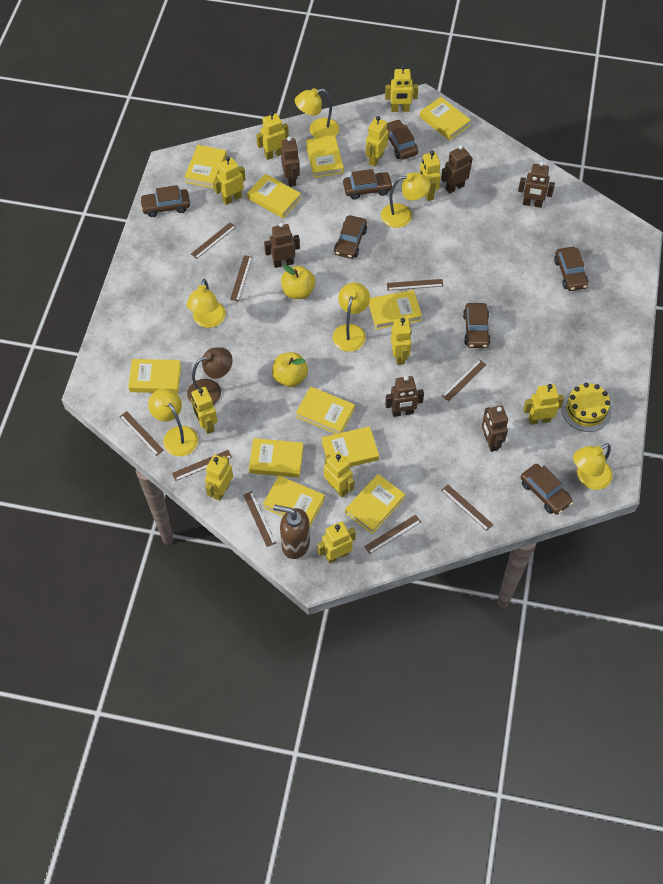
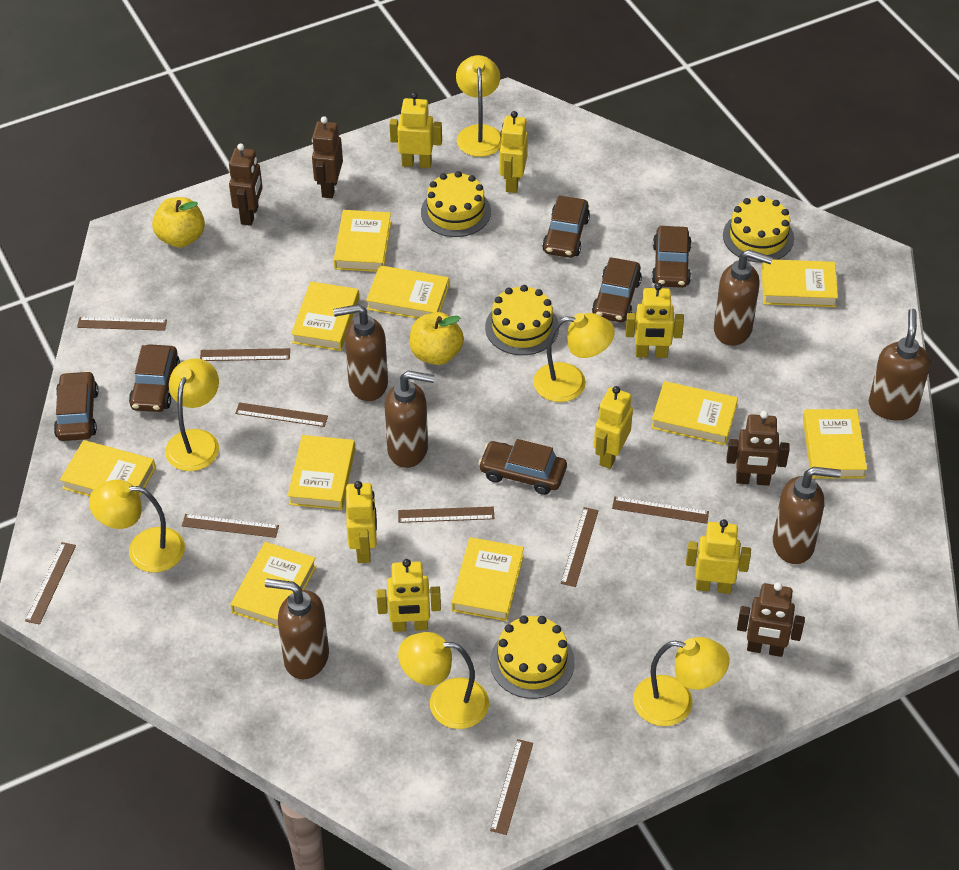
brown car: [140,185,190,217] [334,215,367,259] [343,169,393,200] [387,119,418,160] [463,303,491,348] [521,464,573,515] [554,247,588,291] = 7 -> [54,371,99,441] [129,344,180,412] [478,439,567,495] [542,195,590,258] [592,257,642,323] [652,226,692,288] = 6
brown lamp: [187,347,233,405] = 1 -> none = 0
brown robot: [264,223,300,268] [281,137,300,187] [385,376,424,417] [441,145,472,194] [482,405,508,452] [518,161,555,208] = 6 -> [229,143,263,226] [312,116,343,198] [727,411,790,486] [737,582,805,657] = 4
brown soap dispenser: [273,505,310,559] = 1 -> [265,578,329,679] [333,304,388,401] [385,371,435,468] [714,250,773,346] [773,467,841,564] [869,309,930,421] = 6
yellow book: [128,359,181,393] [184,145,227,188] [247,174,301,218] [249,438,303,478] [263,476,325,528] [296,387,355,434] [306,135,344,178] [322,426,379,467] [345,474,405,534] [369,290,422,330] [420,97,471,141] = 11 -> [60,440,156,496] [230,542,317,628] [288,435,355,510] [291,281,359,351] [334,210,391,272] [366,265,449,319] [451,537,524,621] [651,381,738,445] [762,259,838,307] [803,409,867,479] = 10
yellow cake: [561,383,612,432] = 1 -> [421,171,491,237] [485,285,559,355] [490,615,575,699] [723,196,794,263] = 4
yellow robot: [191,387,217,434] [205,455,233,501] [213,157,246,205] [256,111,289,160] [317,521,356,563] [324,451,354,497] [366,116,389,167] [385,65,418,112] [391,318,412,365] [420,151,441,201] [523,384,564,425] = 11 -> [346,481,377,563] [376,559,441,632] [389,92,442,168] [500,111,528,193] [594,386,633,469] [625,283,684,358] [686,519,751,594] = 7

